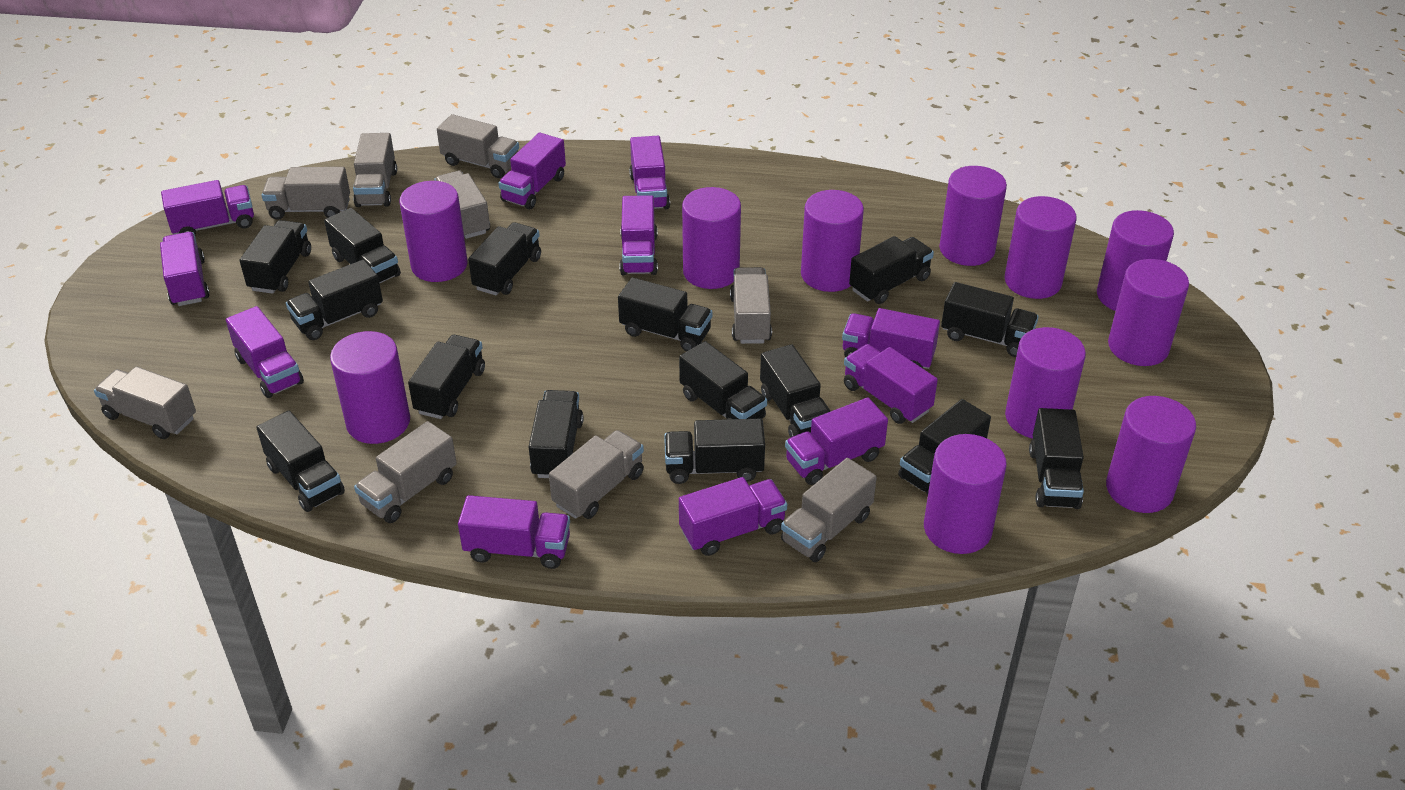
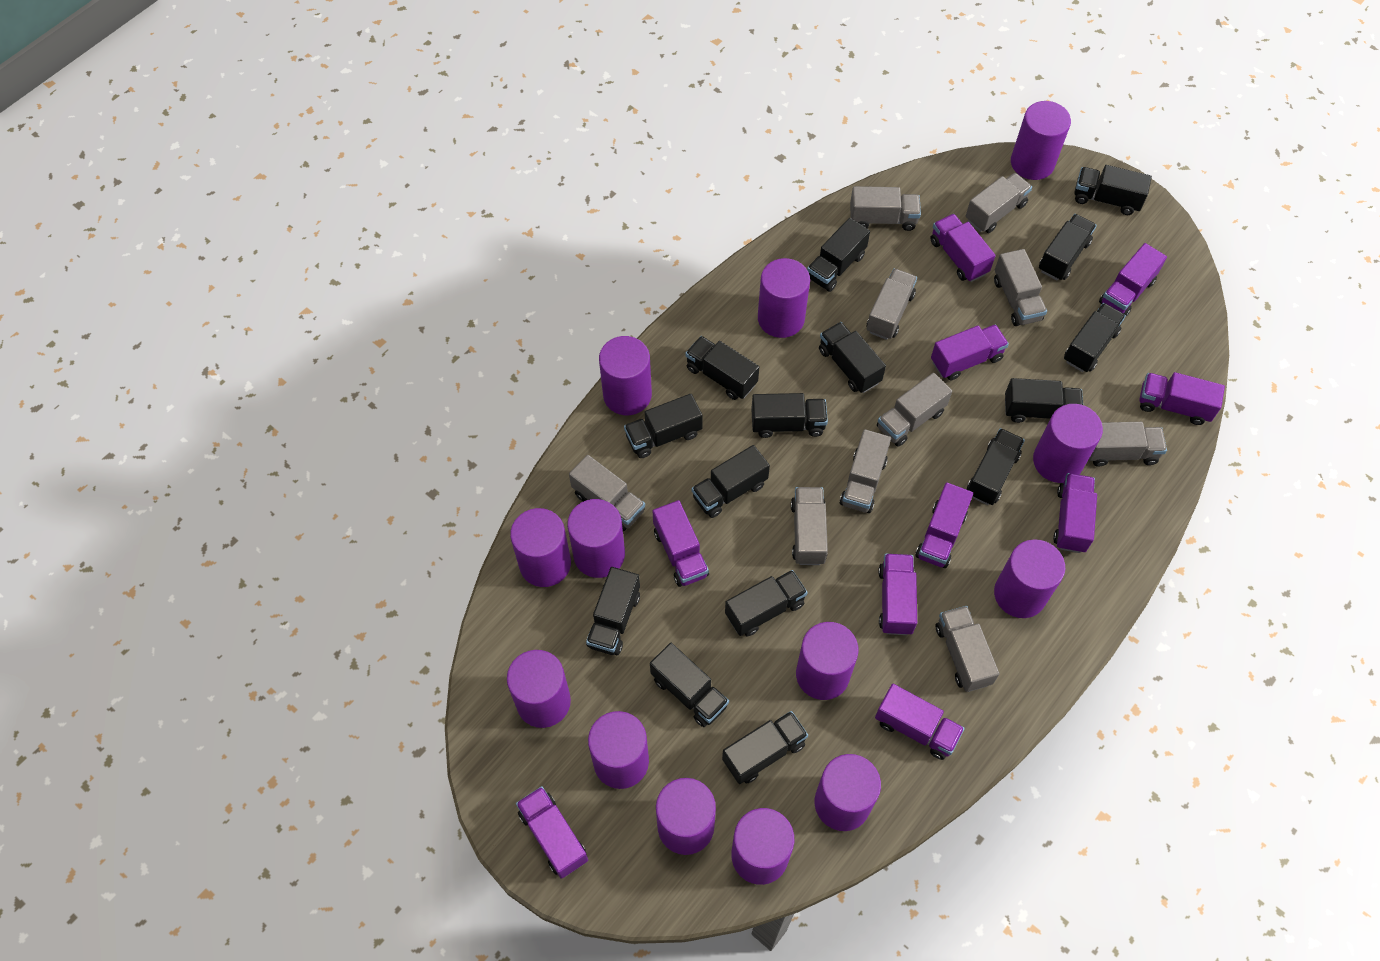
grey truck: [94,367,196,439] [262,167,350,220] [353,133,397,207] [354,421,457,523] [434,171,490,239] [437,114,519,178] [549,430,644,519] [730,267,772,344] [781,458,877,562] = 9 -> [569,455,645,531] [791,487,828,565] [840,429,891,513] [850,186,921,231] [867,268,917,340] [877,373,952,447] [936,606,999,692] [966,173,1032,233] [994,249,1047,326] [1089,422,1167,466] = 10
purple cylinder: [330,331,410,444] [399,181,468,282] [682,187,741,289] [801,190,864,292] [924,434,1007,554] [939,166,1007,266] [1005,196,1077,299] [1005,327,1086,439] [1097,210,1174,311] [1106,396,1196,513] [1108,259,1189,366] = 11 -> [507,650,571,728] [510,508,571,587] [567,499,625,578] [588,711,649,789] [599,336,652,415] [656,778,716,855] [731,808,794,885] [758,258,810,338] [796,622,859,700] [815,754,881,831] [994,539,1065,618] [1011,101,1071,180] [1033,404,1103,483] = 13
purple truck: [160,232,210,306] [161,180,254,235] [226,306,304,398] [458,495,570,569] [499,133,566,209] [619,195,658,275] [629,136,670,209] [679,477,787,556] [785,397,888,485] [842,308,940,369] [844,344,938,424] = 11 -> [516,786,588,879] [652,500,709,587] [875,684,965,760] [878,554,917,635] [915,482,973,568] [930,214,996,282] [931,324,1009,380] [1053,473,1097,553] [1099,243,1167,316] [1139,372,1225,425] = 10

